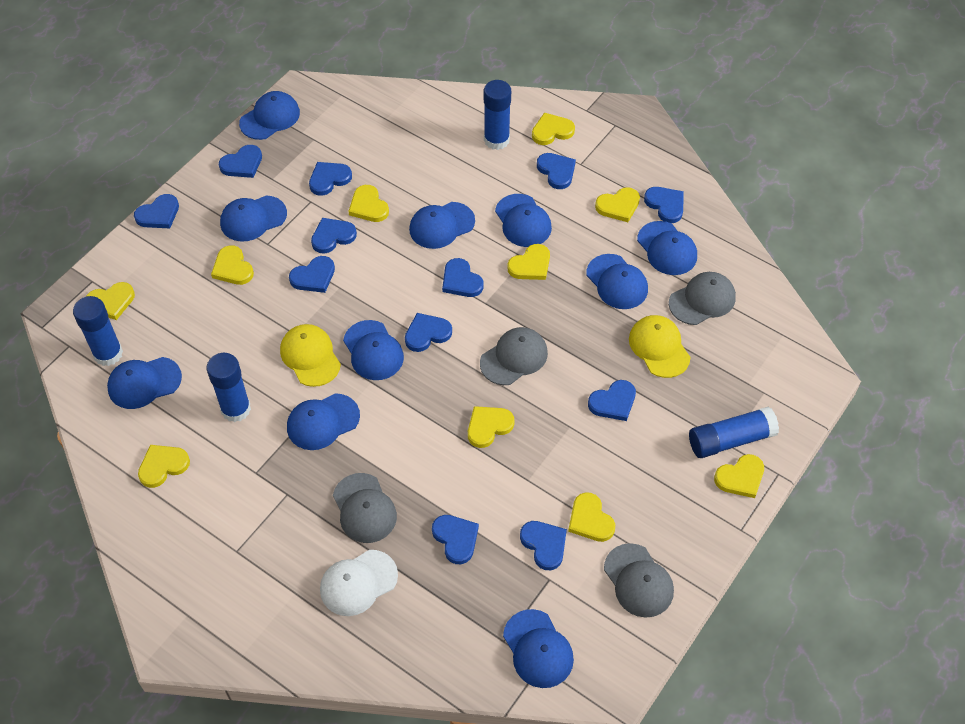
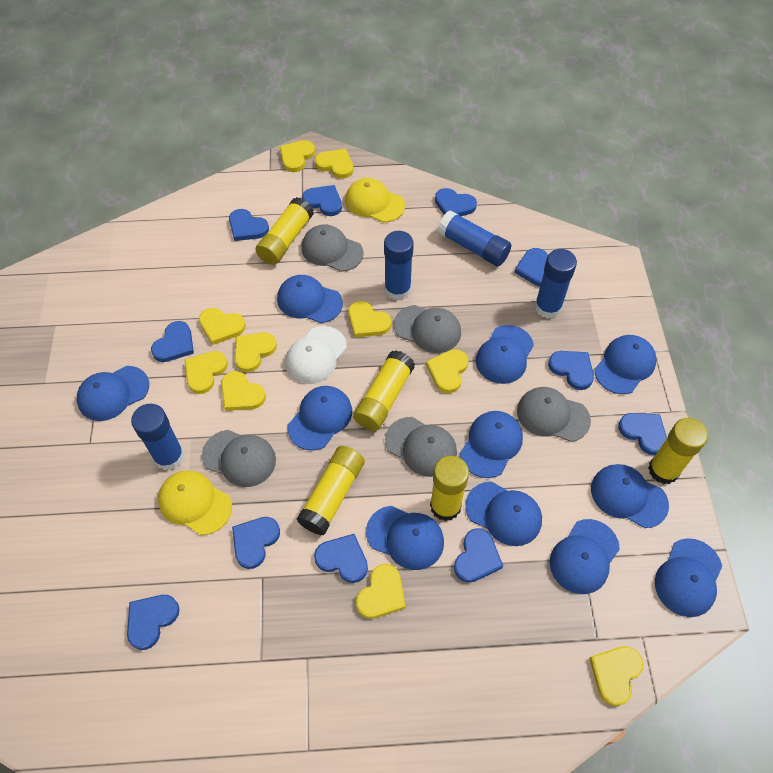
blue cap: [107,357,182,409] [220,195,287,242] [239,91,300,140] [287,393,360,450] [343,320,404,380] [409,202,475,249] [495,194,552,247] [503,609,574,688] [586,254,648,309] [637,221,697,275] = 10 -> [77,366,149,421] [277,275,343,323] [287,386,352,451] [366,506,444,570] [460,411,523,478] [465,482,542,546] [476,325,534,384] [550,519,620,594] [591,464,669,528] [594,335,657,394] [655,538,722,617] = 11
blue heart: [134,194,179,228] [219,145,262,178] [289,256,335,293] [309,162,352,196] [311,218,357,254] [405,313,452,352] [432,515,479,564] [442,258,483,297] [520,521,567,570] [537,153,576,189] [588,380,636,421] [644,187,684,223] = 12 -> [127,595,179,650] [151,321,194,362] [229,209,269,241] [232,517,280,569] [302,185,342,216] [314,534,368,583] [435,188,477,216] [454,528,503,583] [514,248,548,287] [548,351,594,390] [618,413,667,455] = 11
grey cap: [333,473,397,543] [480,327,548,385] [604,543,674,618] [669,272,736,325] = 4 -> [202,430,276,487] [301,224,364,272] [385,417,457,477] [394,305,461,353] [517,387,591,442] = 5
yellow glue stick: none = 0 -> [255,197,314,265] [297,446,365,535] [353,351,415,431] [430,456,469,521] [648,418,708,484] = 5

